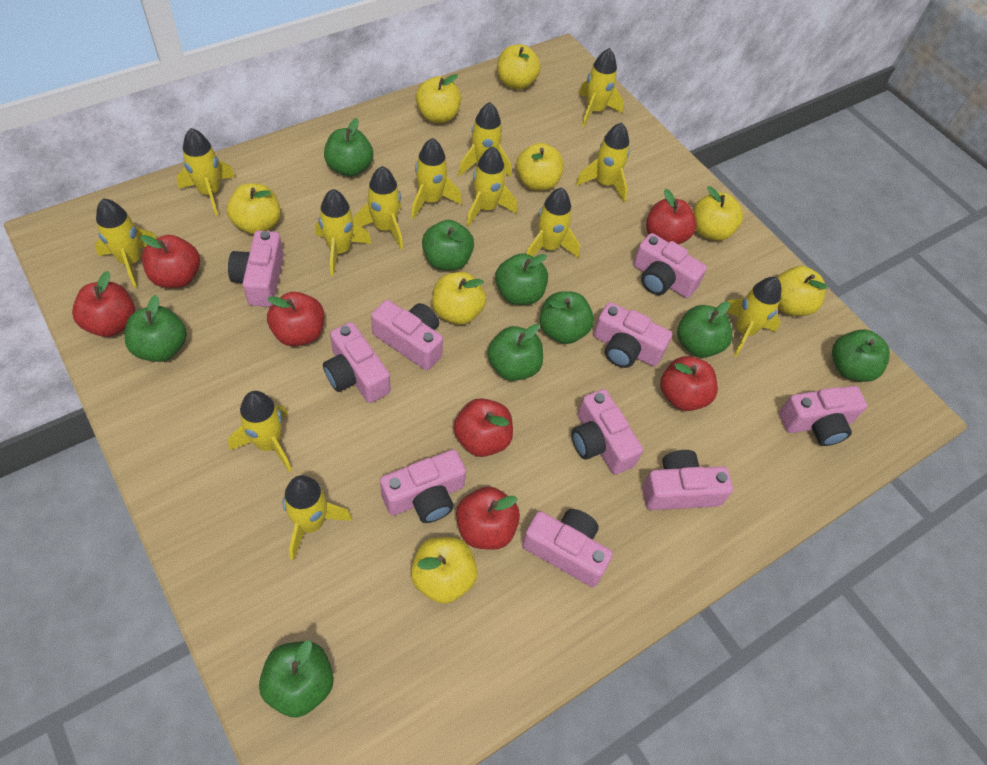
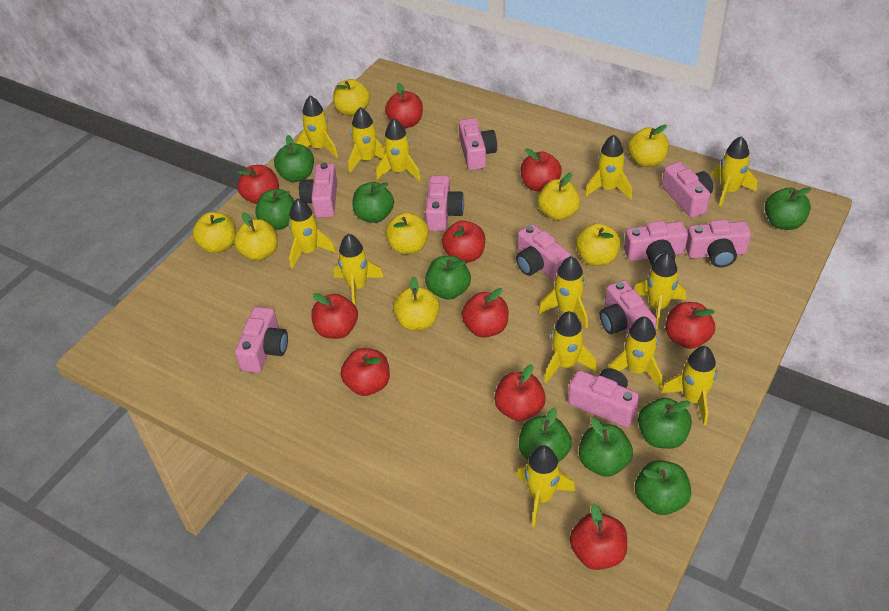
red apple: [72,271,135,337] [140,235,200,288] [267,292,324,346] [454,398,513,457] [456,486,520,550] [646,189,696,245] [660,356,718,411] = 7 -> [237,165,279,204] [311,293,358,339] [341,348,390,396] [385,83,423,128] [442,220,485,263] [462,288,508,338] [494,364,546,421] [521,148,562,192] [570,504,627,570] [666,302,715,349] = 10

